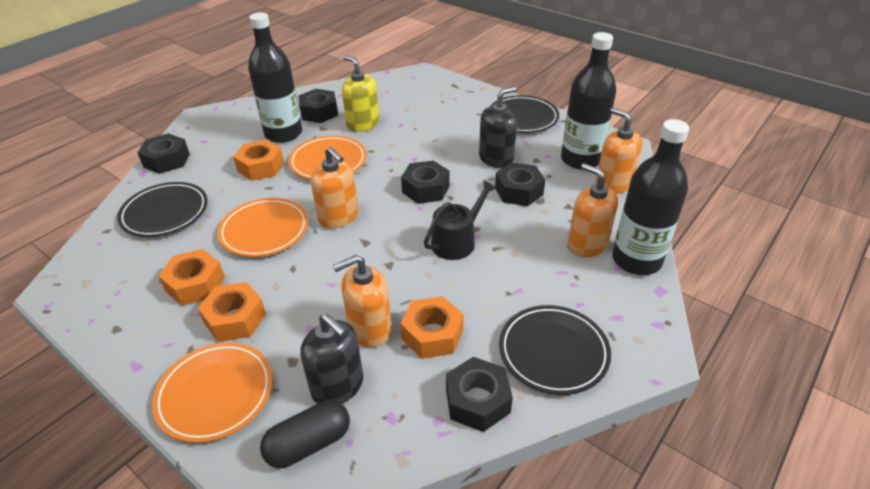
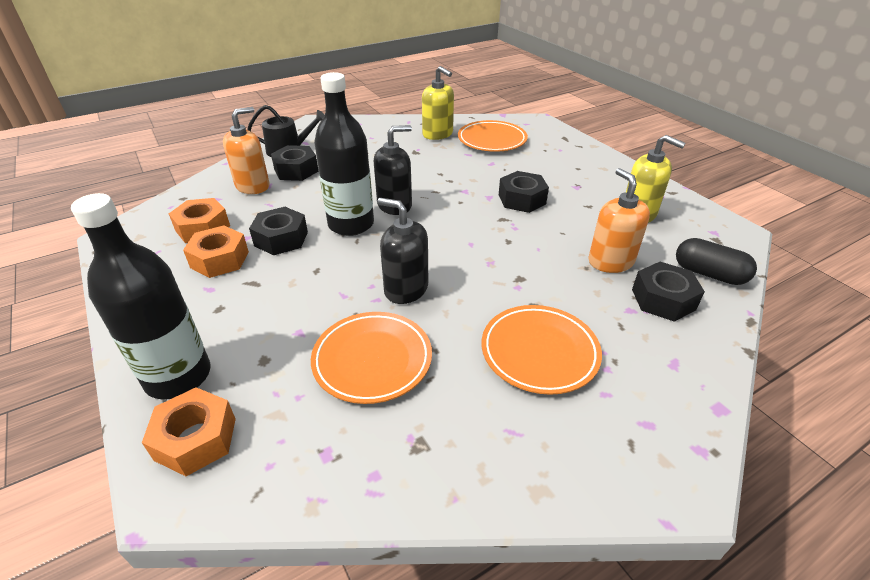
black bottle: [248,13,302,143] [561,32,616,170] [612,119,689,275] = 3 -> [71,193,211,399] [314,72,374,236] = 2
black nut: [137,133,190,174] [299,89,338,123] [401,161,450,204] [446,357,513,432] [495,162,545,206] = 5 -> [249,207,308,255] [271,145,318,181] [499,171,549,213] [632,262,705,322] = 4
black plate: [117,182,208,237] [490,95,559,133] [499,305,611,395] = 3 -> none = 0
orange nut: [158,249,225,306] [198,282,266,342] [233,140,284,181] [400,296,464,359] = 4 -> [142,387,236,476] [169,198,230,243] [183,225,249,278] = 3
orange soap dispenser: [311,147,358,228] [333,255,392,347] [568,163,618,257] [596,108,642,194] = 4 -> [223,107,270,194] [588,168,650,273] = 2
yellow soap dispenser: [342,55,379,132] = 1 -> [422,66,454,140] [626,135,686,223] = 2

